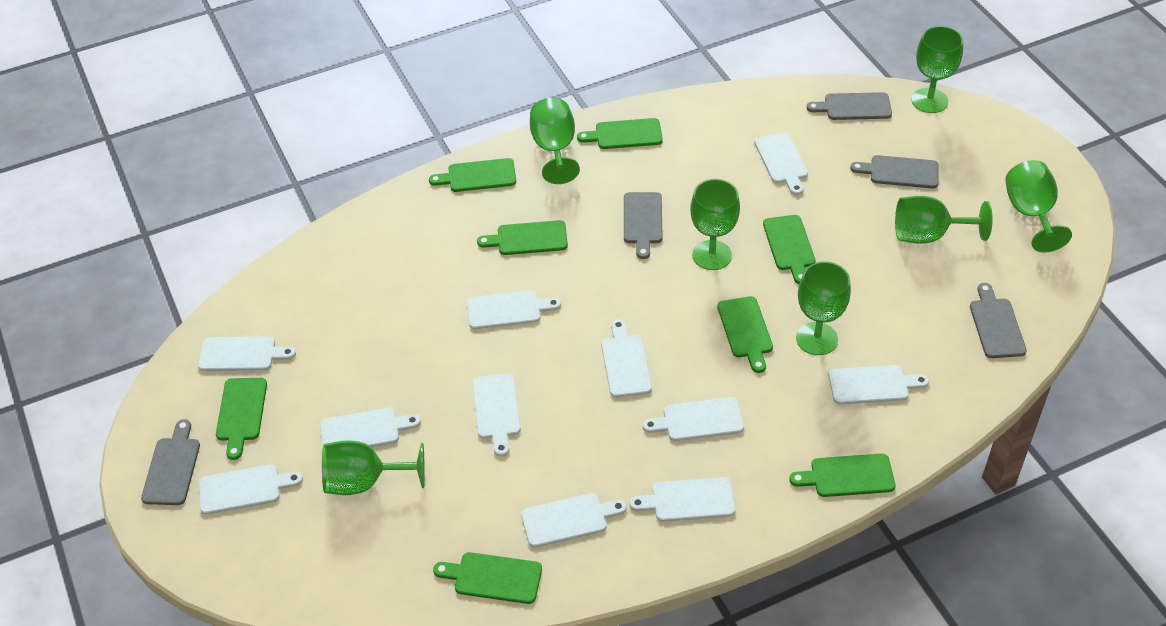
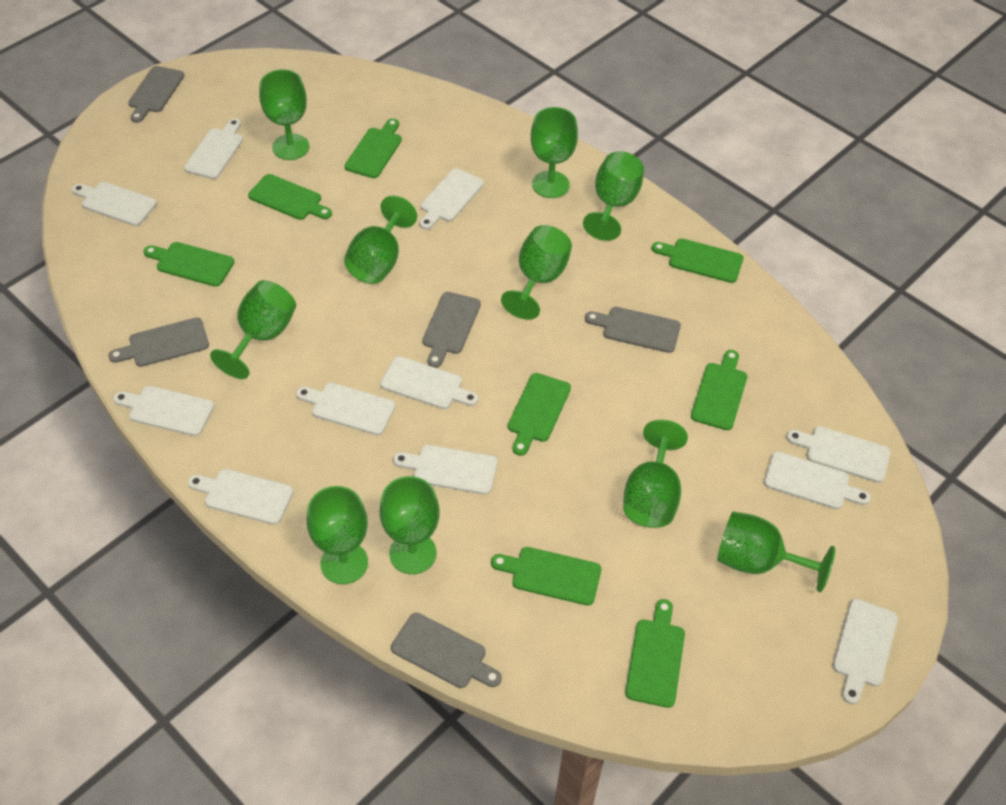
green goblet: [322,440,425,495] [530,98,580,184] [690,179,740,270] [796,261,851,355] [895,196,993,244] [912,26,963,113] [1005,160,1072,252] = 7 -> [210,280,296,379] [259,69,309,160] [307,486,368,584] [344,195,417,284] [380,476,440,574] [501,225,572,320] [531,107,578,198] [583,151,644,241] [623,419,688,528] [717,511,835,592] = 10

